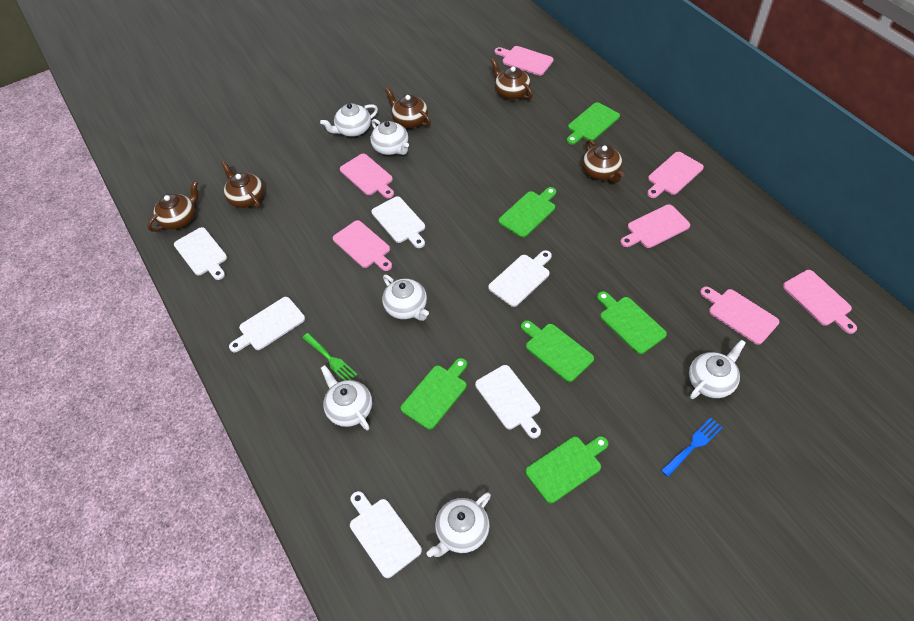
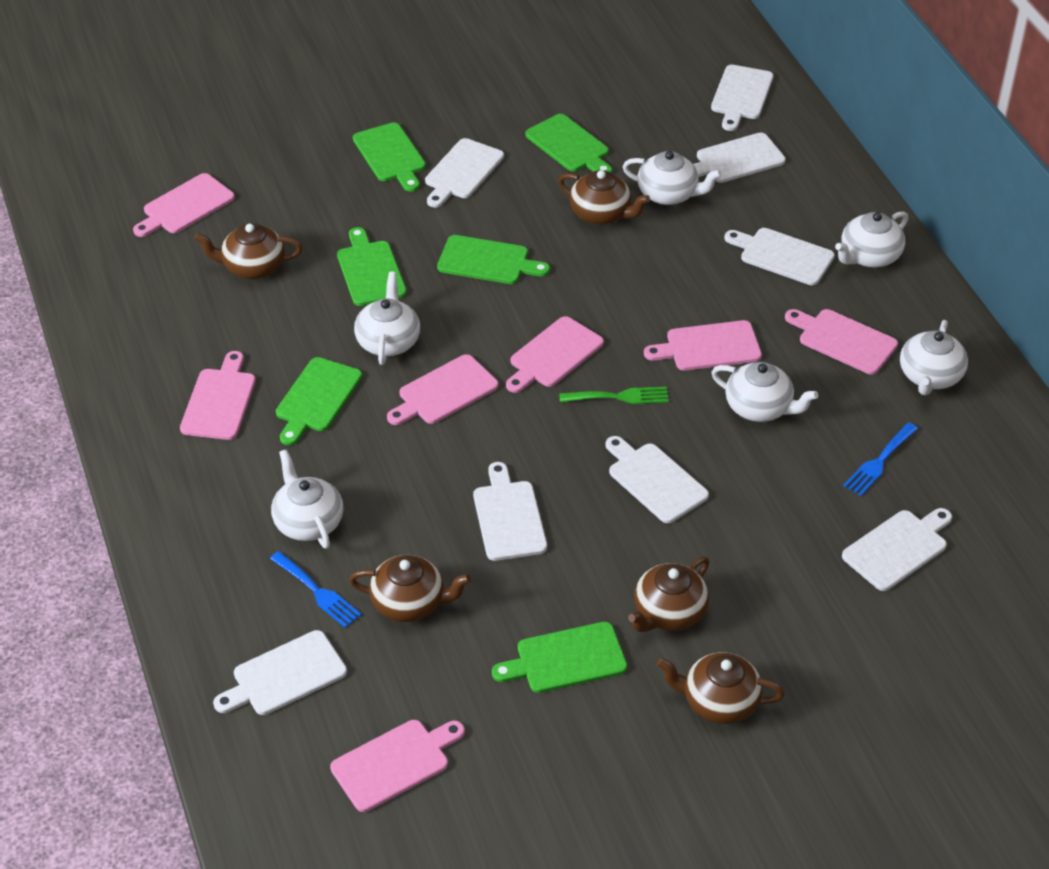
blue fork: [661,418,723,477] = 1 -> [270,551,362,628] [843,423,918,496] = 2
white cutting board: [174,227,227,280] [229,297,305,352] [350,491,422,578] [371,196,425,248] [475,365,541,438] [488,250,552,307] = 6 -> [213,630,347,715] [425,138,504,208] [473,462,547,561] [605,436,709,523] [693,133,786,183] [711,65,773,131] [724,228,835,285] [842,508,952,591] = 8

